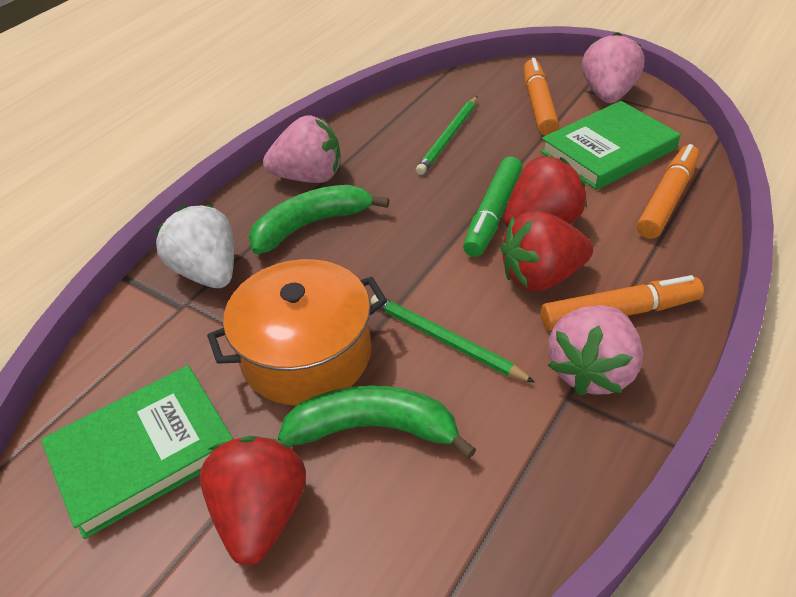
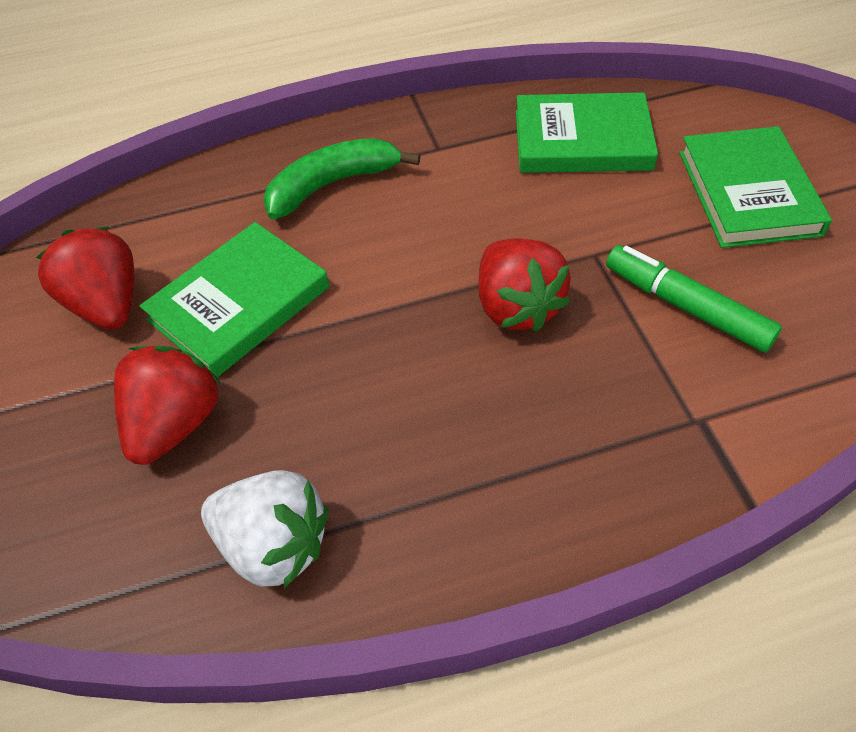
green banana: [249,185,389,254] [278,385,477,459] = 2 -> [263,138,420,219] = 1
green book: [41,365,233,539] [540,101,681,190] = 2 -> [140,222,329,377] [516,92,658,173] [679,126,832,248] = 3
green pencil: [371,295,535,383] [416,96,478,175] = 2 -> none = 0
orange marker: [524,58,559,136] [541,275,704,331] [637,144,699,239] = 3 -> none = 0
orange pot: [207,259,387,406] = 1 -> none = 0
pink strawberry: [263,115,341,183] [548,305,643,396] [582,32,645,103] = 3 -> none = 0

